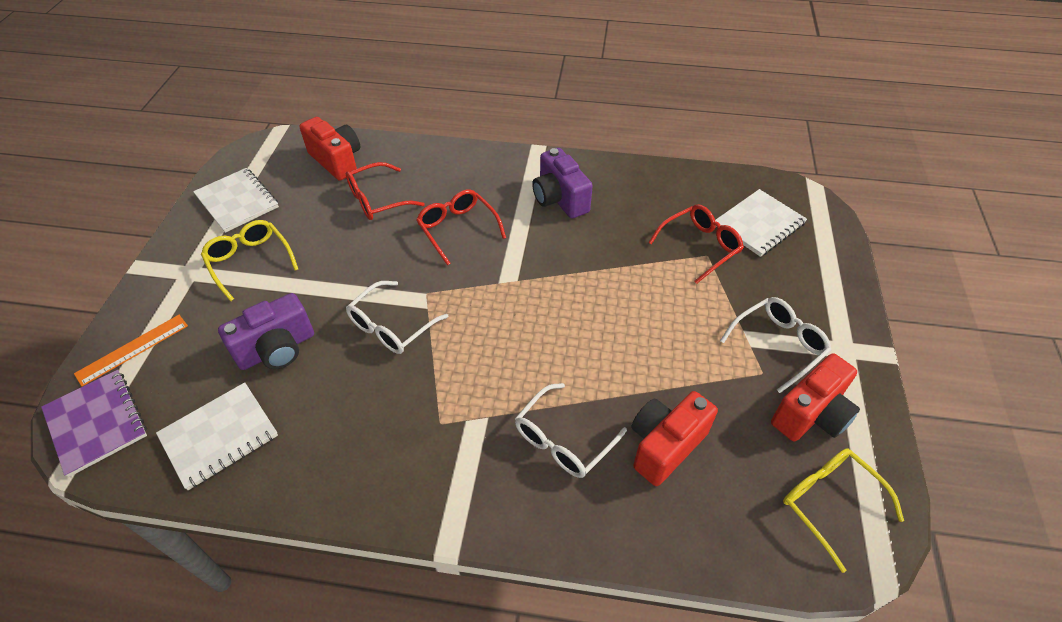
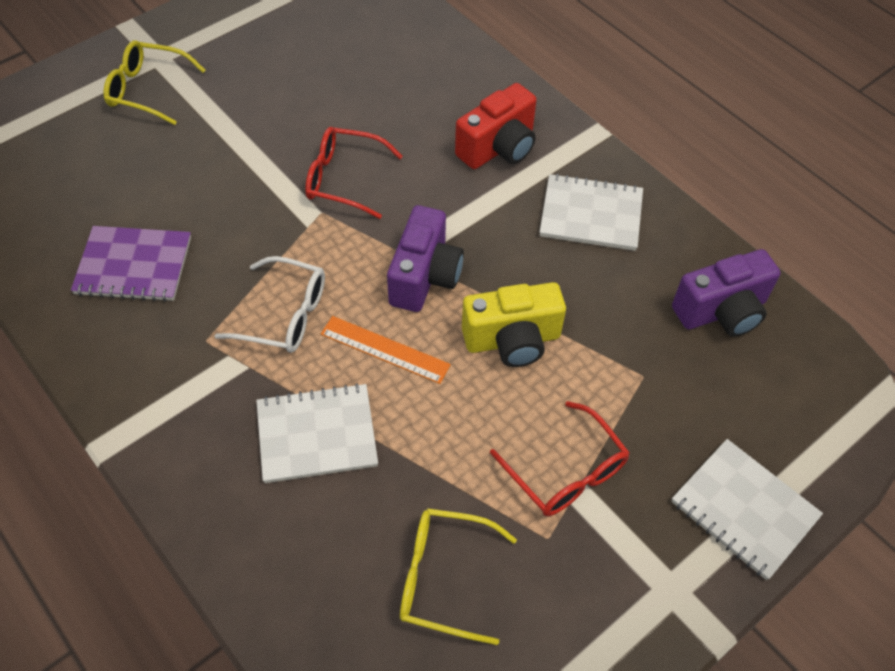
red camera: [299,117,360,181] [631,391,718,486] [771,353,860,441] = 3 -> [455,83,537,169] = 1
red glasses: [346,162,425,220] [416,190,506,265] [648,204,744,284] = 3 -> [305,127,403,219] [490,401,630,516] = 2
white glasses: [346,281,448,354] [515,383,627,478] [720,297,831,393] = 3 -> [215,256,325,353] = 1
yellow camera: none = 0 -> [462,282,566,367] = 1

